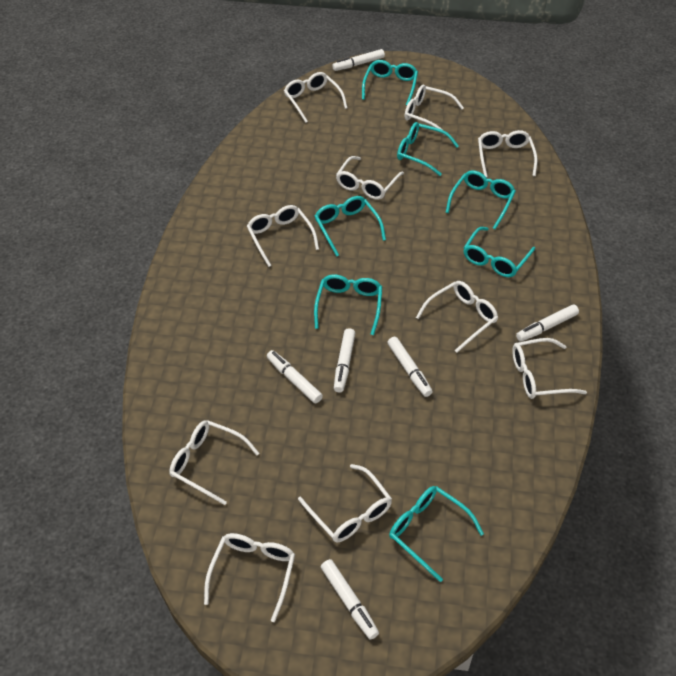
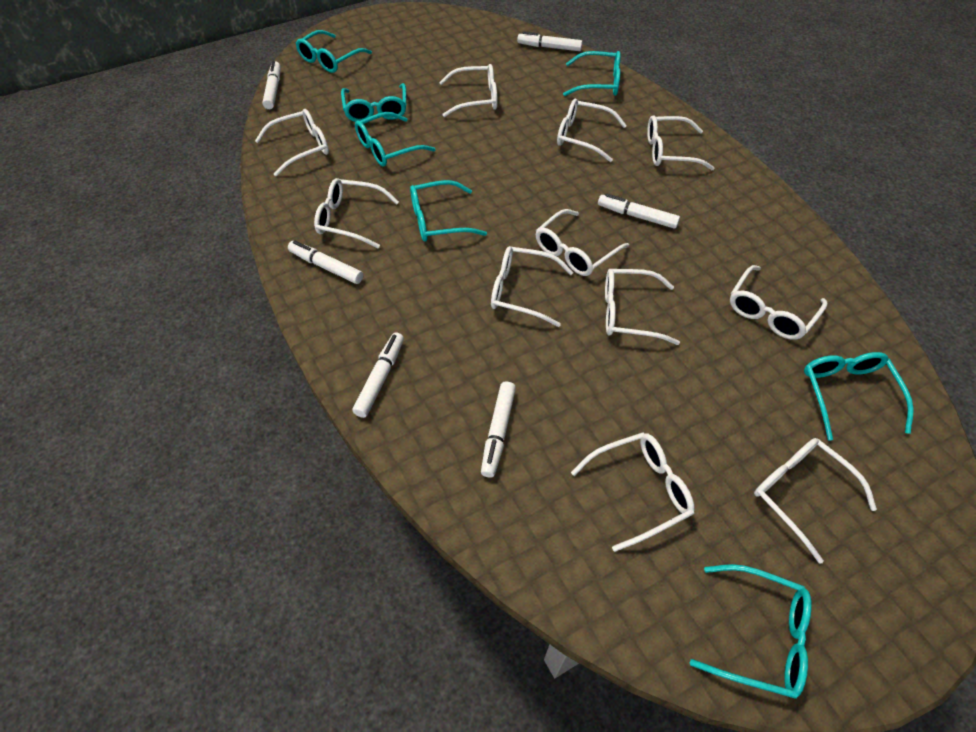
white glasses: [169,420,260,505] [204,533,295,622] [247,205,319,267] [284,72,347,123] [298,464,392,542] [336,156,404,200] [404,85,464,136] [416,281,498,353] [478,130,538,178] [512,338,587,399] = 10 -> [255,109,329,176] [314,178,399,248] [439,64,498,117] [491,246,573,327] [536,209,629,276] [557,99,627,162] [571,432,695,552] [605,269,680,345] [647,115,715,170] [730,265,828,340] [754,438,877,564] = 11

